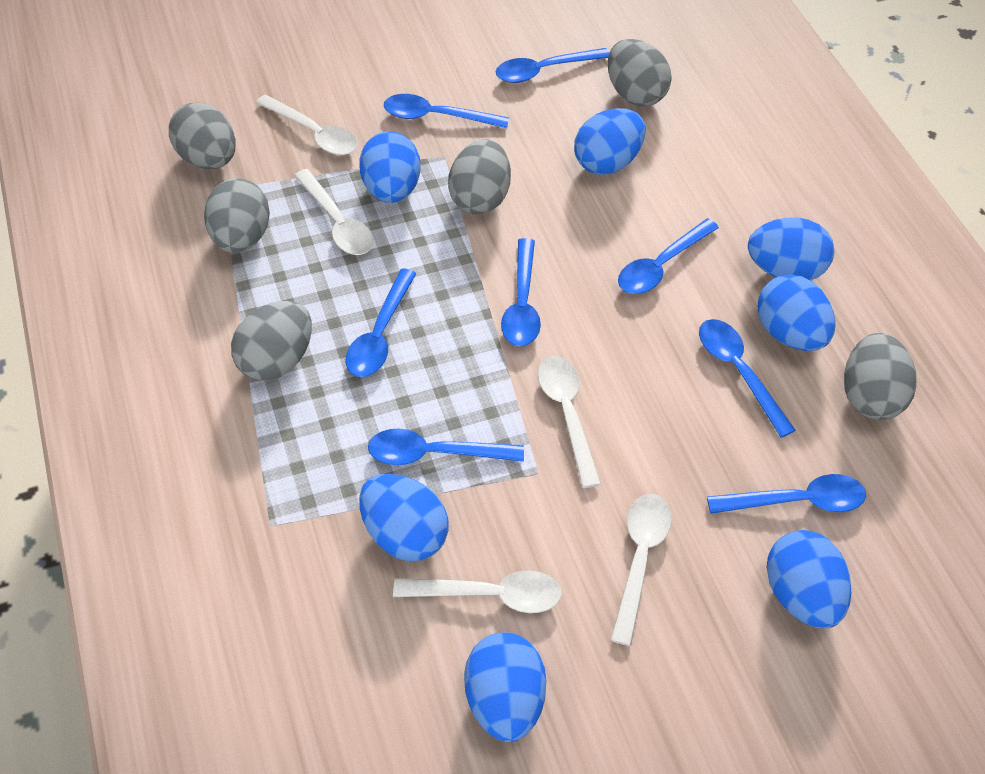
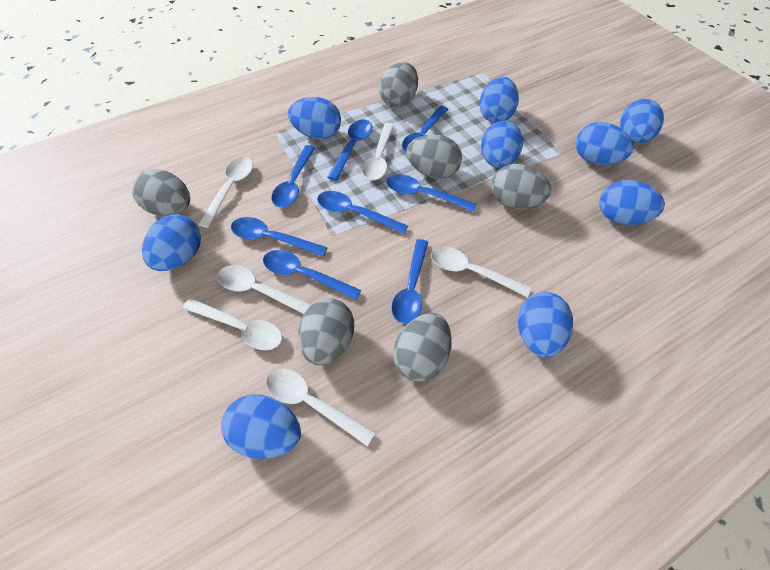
blue egg: [359,131,421,203] [359,474,449,561] [464,633,546,742] [574,108,646,175] [748,217,834,280] [757,274,835,351] [766,530,851,628] = 7 -> [142,214,201,271] [221,394,301,459] [288,97,341,139] [479,77,519,123] [481,121,523,168] [518,292,573,357] [576,122,634,165] [599,180,665,225] [620,99,664,144] = 9
white spoon: [256,95,358,155] [294,169,374,255] [393,571,562,613] [538,356,601,488] [611,494,672,646] = 5 -> [183,298,282,350] [198,157,253,228] [218,265,311,314] [266,369,375,446] [362,123,395,180] [431,247,531,297] = 6

